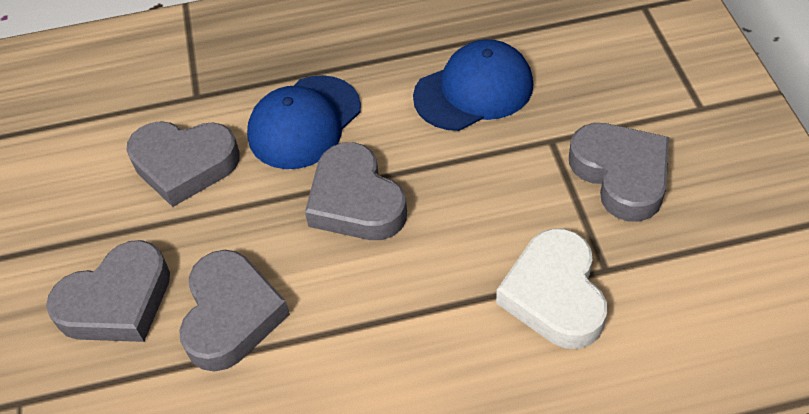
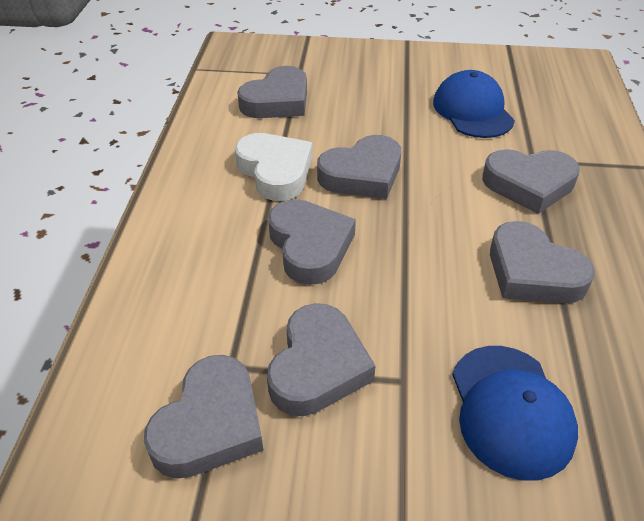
grey heart: [46,240,170,342] [126,121,240,207] [179,250,290,372] [305,142,407,240] [569,123,669,222] = 5 -> [144,355,263,479] [237,66,307,118] [267,303,376,416] [268,199,356,285] [317,135,401,199] [482,149,580,214] [490,221,595,304] = 7

